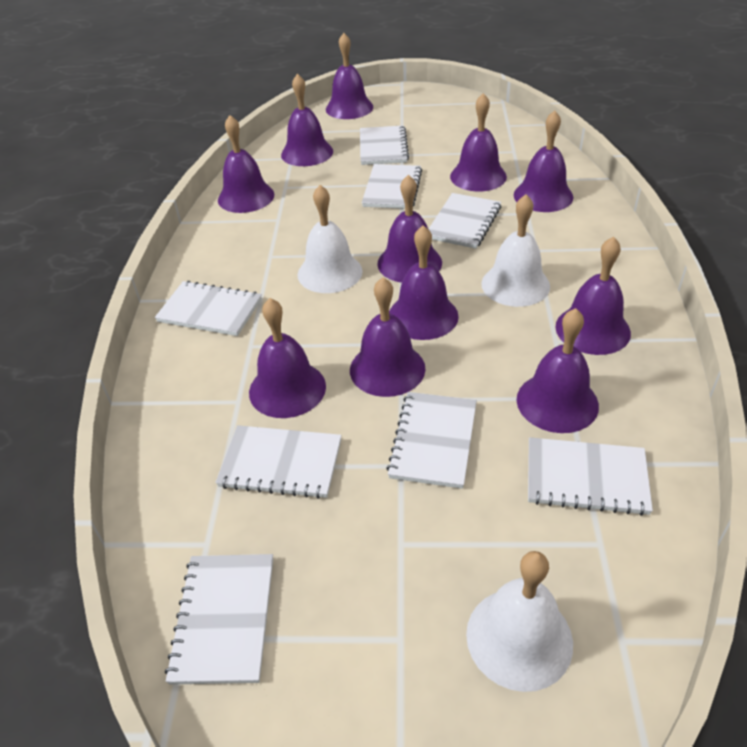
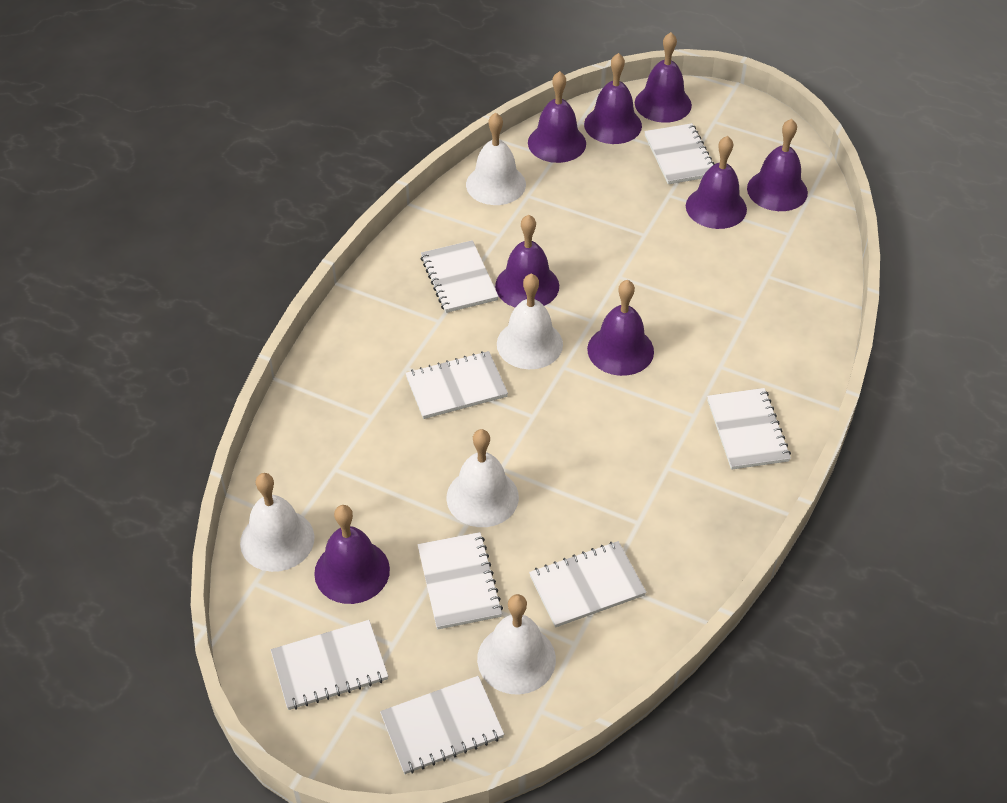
purple bell: [218,115,274,213] [249,298,326,418] [281,74,333,166] [326,33,373,119] [350,277,426,397] [377,175,442,283] [389,225,459,340] [450,93,507,192] [514,110,573,212] [516,308,599,433] [555,236,631,355] = 11 -> [314,505,390,604] [495,215,559,307] [528,71,586,163] [584,53,642,144] [587,280,654,376] [635,32,692,123] [686,136,747,229] [747,119,808,211] = 8
white bell: [297,185,363,293] [466,551,573,692] [481,194,550,307] = 3 -> [240,473,315,572] [446,429,519,527] [466,113,526,205] [477,594,556,694] [497,274,563,369] = 5

